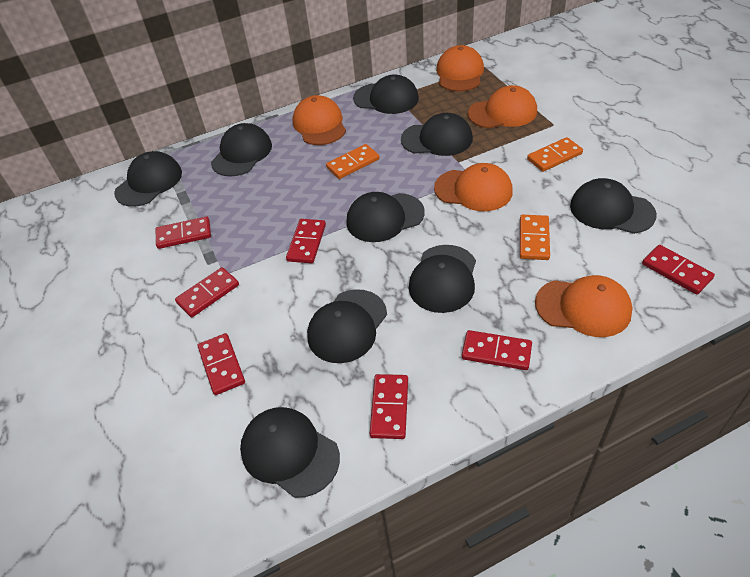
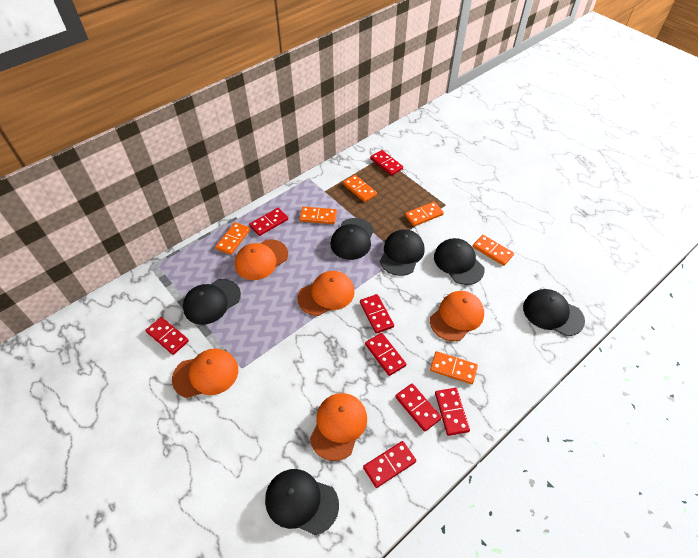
black cap: [114,151,182,207] [211,123,272,177] [240,407,340,498] [307,289,387,363] [346,192,425,242] [353,74,419,114] [401,113,473,156] [409,245,476,313] [570,178,657,234] = 9 -> [183,279,241,325] [265,469,339,535] [331,218,374,260] [380,229,425,276] [434,238,485,285] [523,289,585,336] = 6
orange domino: [326,144,380,179] [520,215,550,260] [527,137,583,172] = 3 -> [215,222,250,255] [299,206,337,224] [343,175,377,202] [405,202,444,226] [430,351,478,384] [473,235,514,266] = 6
red domino: [156,217,211,249] [175,267,239,317] [198,333,245,395] [286,219,326,263] [370,374,408,439] [462,330,532,370] [642,245,715,295] = 7 -> [145,317,189,355] [249,208,288,236] [360,294,394,334] [363,441,416,488] [365,333,406,376] [370,150,403,176] [395,384,442,432] [435,388,470,436] = 8

